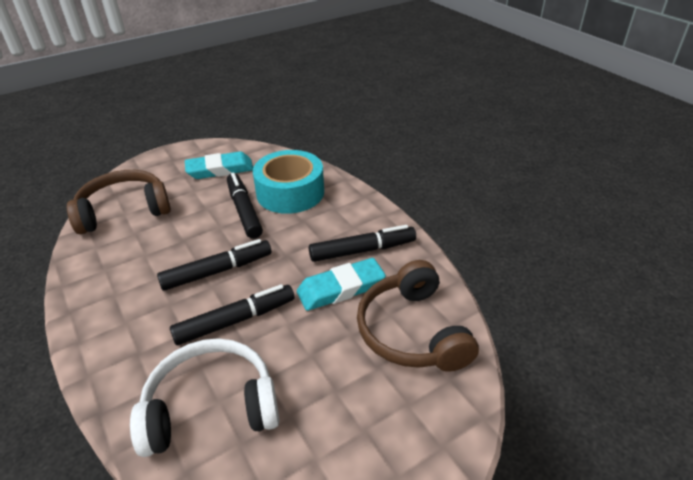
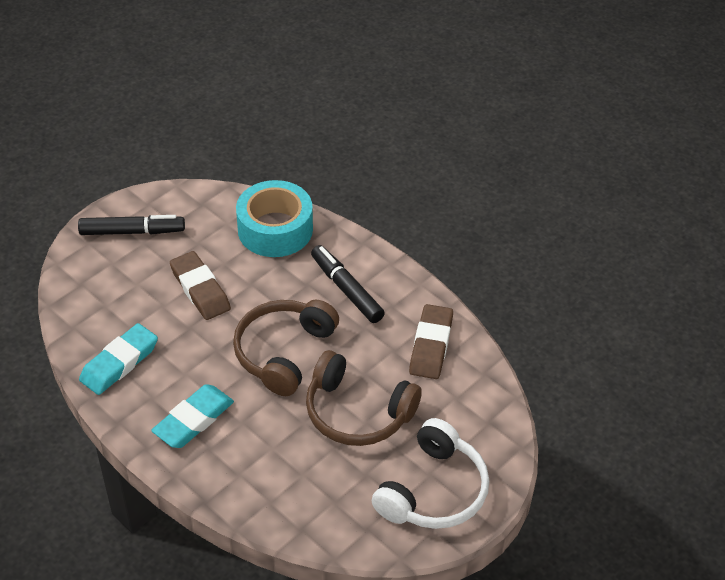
black marker: [157,239,272,291] [170,284,294,345] [227,173,263,239] [309,225,416,262] = 4 -> [78,215,185,235] [311,245,385,323] = 2
brown eraser: none = 0 -> [170,251,231,320] [409,304,453,379] = 2

